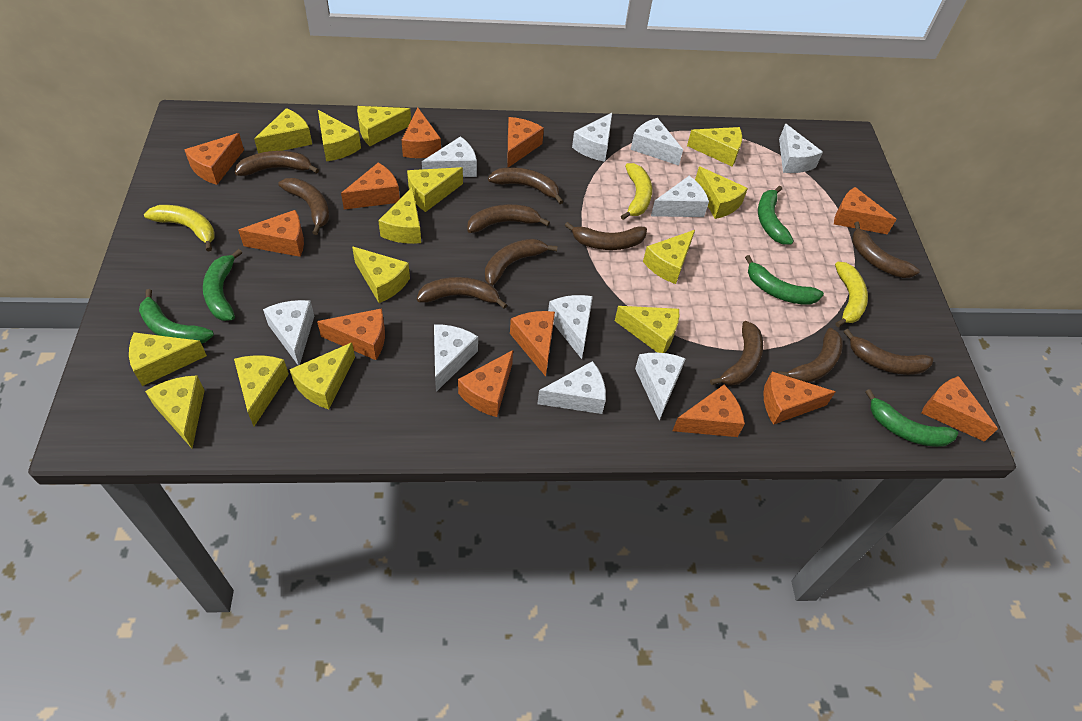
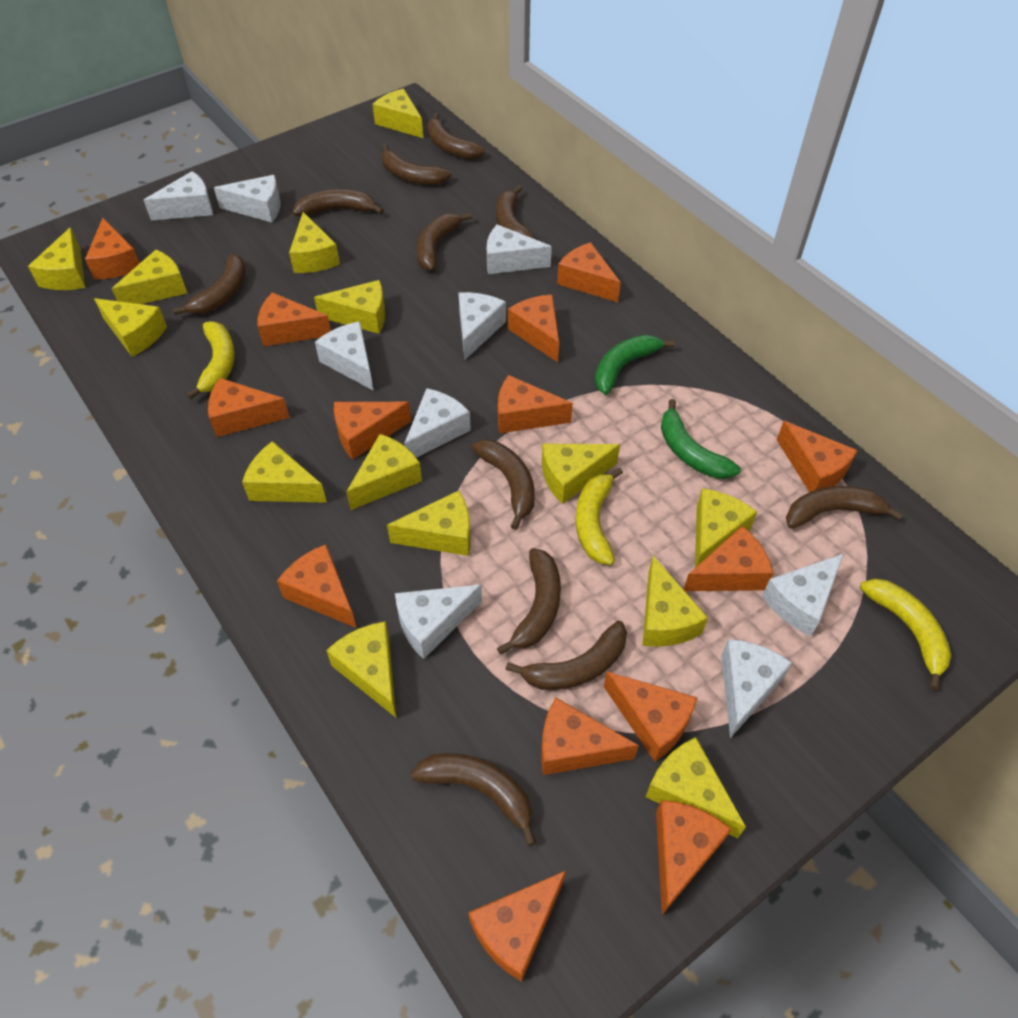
green banana: [139,289,214,344] [203,249,242,321] [745,255,824,305] [758,186,794,244] [865,389,958,447] = 5 -> [595,335,675,395] [661,399,741,479] = 2
orange cheese: [184,133,244,185] [238,210,304,257] [317,308,385,360] [341,162,400,210] [402,108,441,158] [458,350,513,417] [507,117,544,168] [510,311,555,377] [672,385,745,437] [764,371,835,425] [834,187,896,234] [921,376,998,442] = 12 -> [85,218,140,280] [208,378,290,437] [257,292,331,346] [277,544,357,628] [334,402,411,460] [468,871,566,982] [498,375,573,434] [508,295,559,362] [541,698,639,775] [557,242,621,302] [604,672,697,761] [656,800,731,915] [684,526,774,591] [777,421,858,492] = 14
white cheese: [263,300,314,365] [422,136,477,177] [434,324,478,392] [537,361,606,414] [548,295,593,359] [572,113,612,162] [631,118,683,166] [635,353,686,420] [651,176,709,217] [779,123,823,173] = 10 -> [144,171,213,221] [214,175,281,222] [315,322,374,391] [395,585,482,659] [404,388,471,458] [459,292,506,360] [487,224,552,274] [721,639,792,738] [762,554,844,636] = 9

